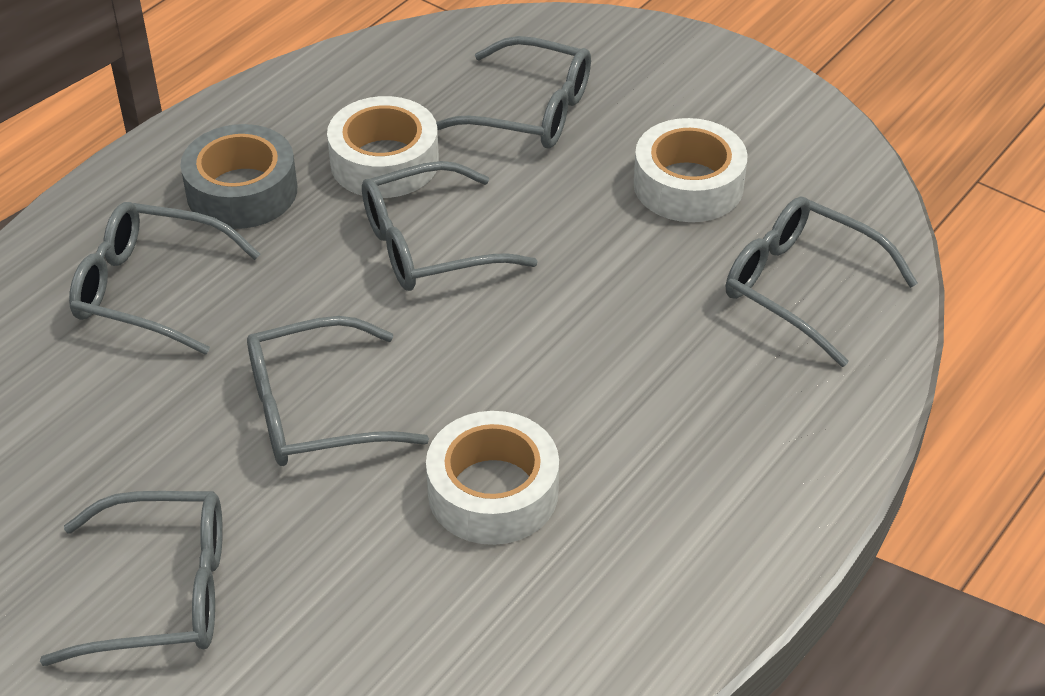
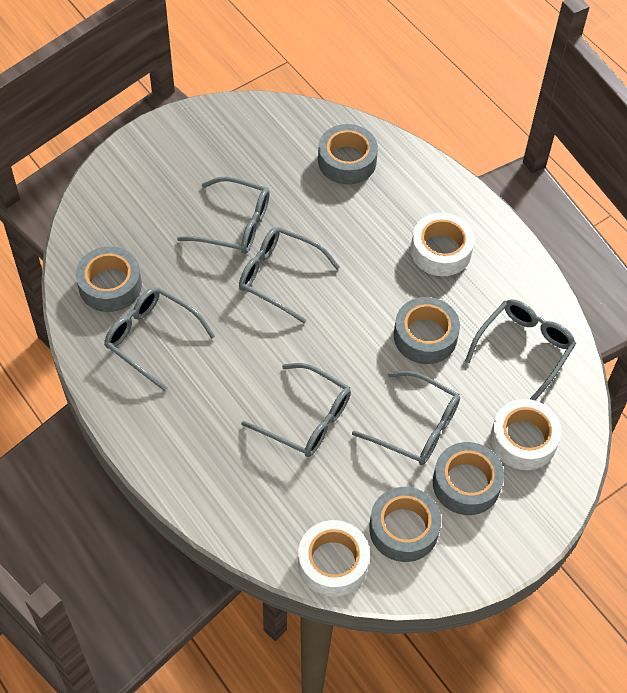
grey tape: [180,124,297,229] = 1 -> [76,246,142,312] [318,124,378,184] [369,487,441,562] [394,297,460,364] [433,442,504,515] = 5

